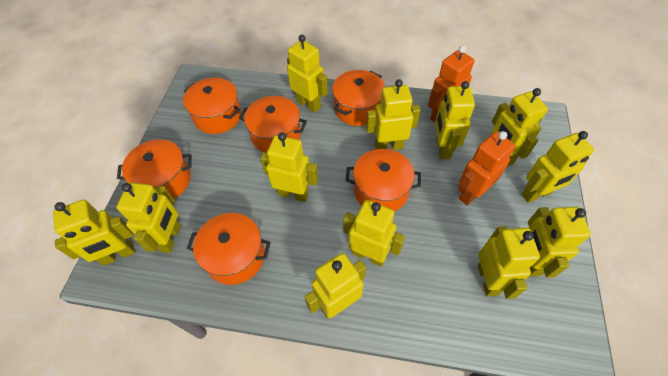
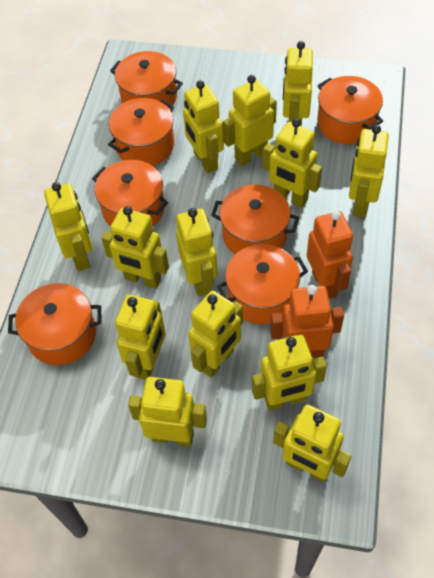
orange pot: [117,140,191,199] [183,78,241,134] [187,213,271,285] [239,96,307,153] [332,70,385,126] [346,149,421,211] = 6 -> [8,283,102,365] [92,160,168,227] [108,98,174,166] [110,51,183,109] [211,185,299,254] [217,244,308,325] [317,76,383,144] = 7
yellow robot: [53,200,135,266] [116,183,181,253] [261,132,318,202] [287,35,328,113] [304,253,366,319] [343,200,405,267] [366,79,420,150] [435,81,475,159] [478,226,540,299] [491,88,548,166] [521,131,594,203] [528,207,591,278] = 12 -> [44,182,92,271] [101,206,169,289] [115,295,166,380] [128,377,207,446] [176,208,217,297] [183,80,224,173] [188,291,243,377] [223,75,277,166] [252,334,327,411] [263,118,322,208] [273,405,351,482] [283,41,313,126] [349,125,389,218] = 13

